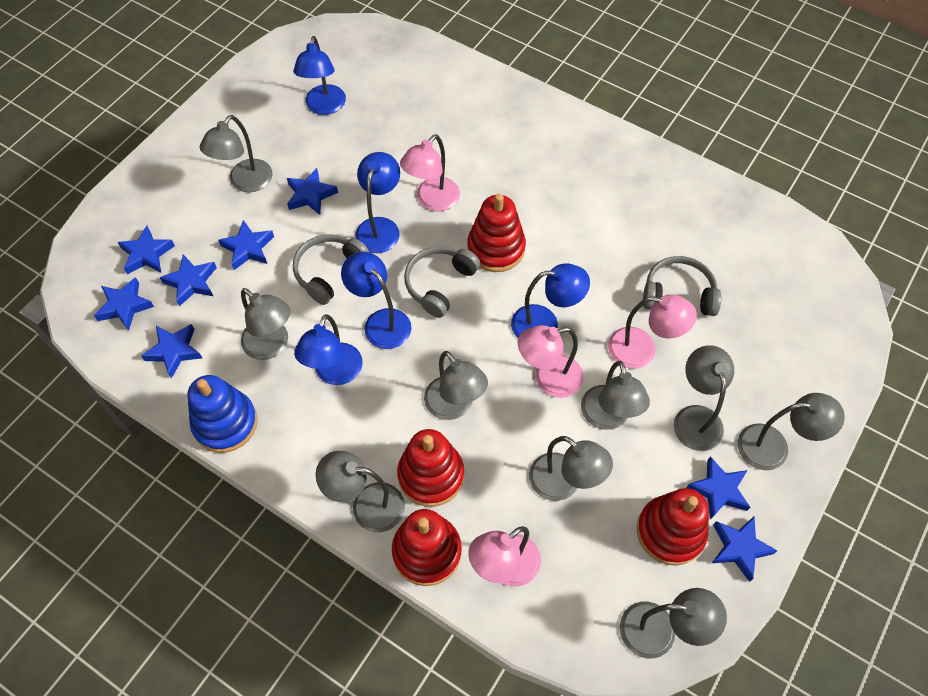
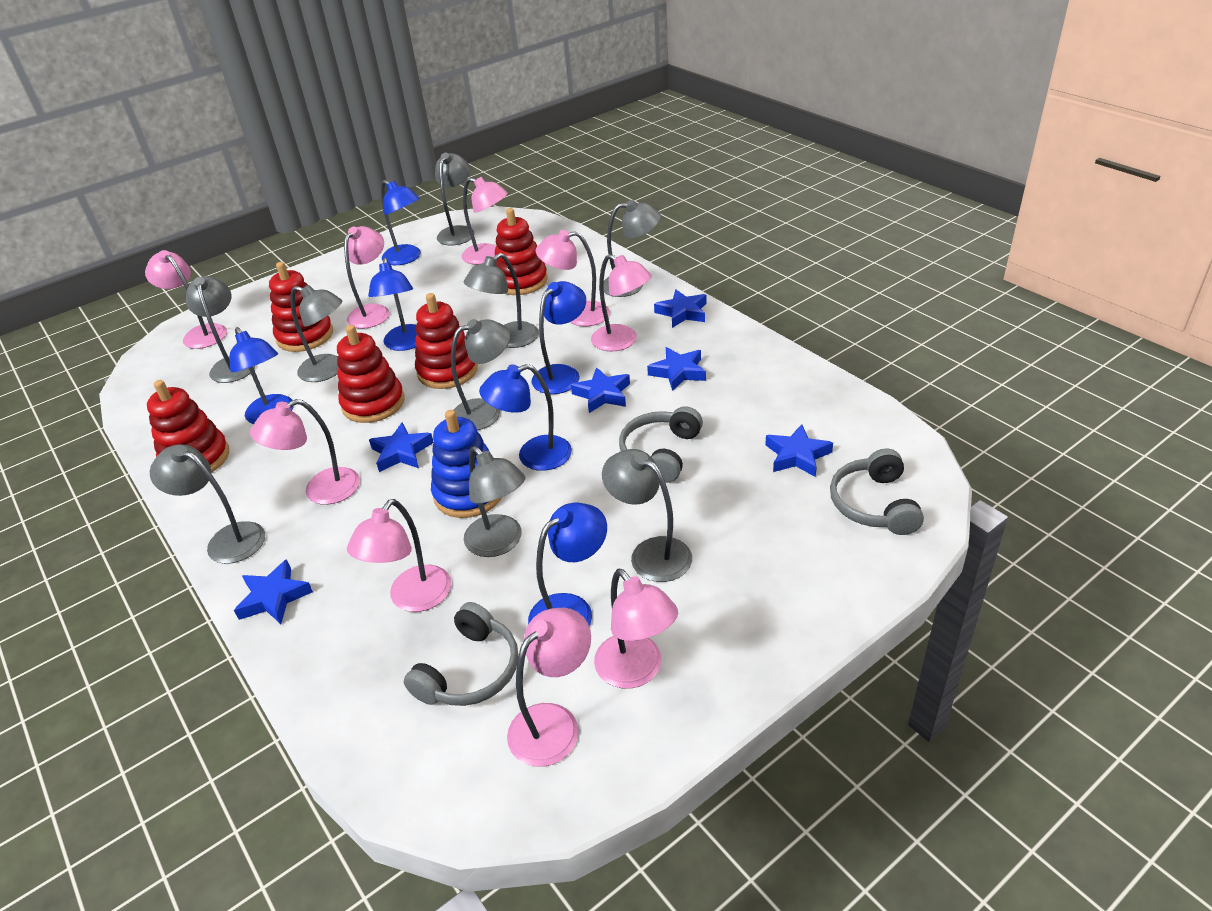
blue lamp: [293,36,346,115] [294,314,363,385] [341,252,411,349] [355,152,400,253] [511,263,590,338] = 5 -> [229,327,294,424] [368,257,417,351] [381,180,421,265] [479,364,572,471] [528,503,607,626] [531,281,586,394] = 6
blue star: [94,277,154,331] [118,226,175,274] [141,324,202,378] [159,254,217,306] [218,220,274,270] [287,168,338,215] [686,456,750,520] [712,516,777,582] = 8 -> [234,559,313,624] [369,422,434,472] [571,367,630,413] [647,347,706,391] [654,289,706,328] [765,424,833,477] = 6
pink lamp: [400,134,460,211] [468,526,541,587] [518,325,583,398] [608,294,697,369] = 4 -> [145,250,227,349] [250,399,360,505] [344,226,390,329] [347,499,451,612] [461,177,508,265] [507,608,591,767] [536,230,610,326] [591,254,652,352] [594,569,678,689] = 9
red stacking toy: [392,509,462,586] [397,429,464,507] [467,194,526,272] [637,488,709,565] = 4 -> [147,380,229,473] [269,262,333,352] [337,325,405,423] [415,293,478,389] [495,208,548,295] = 5

